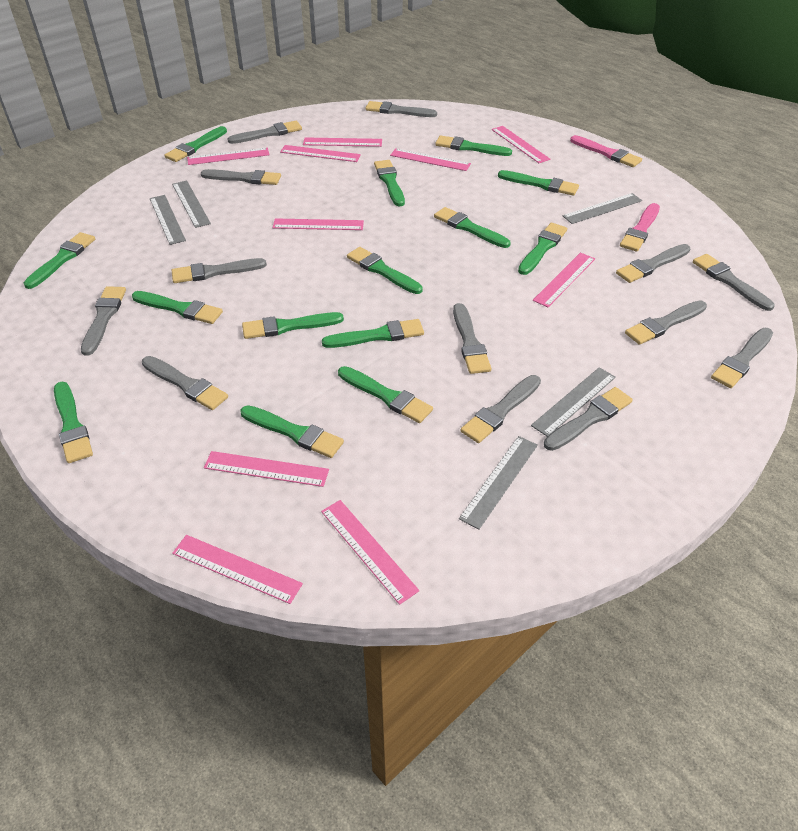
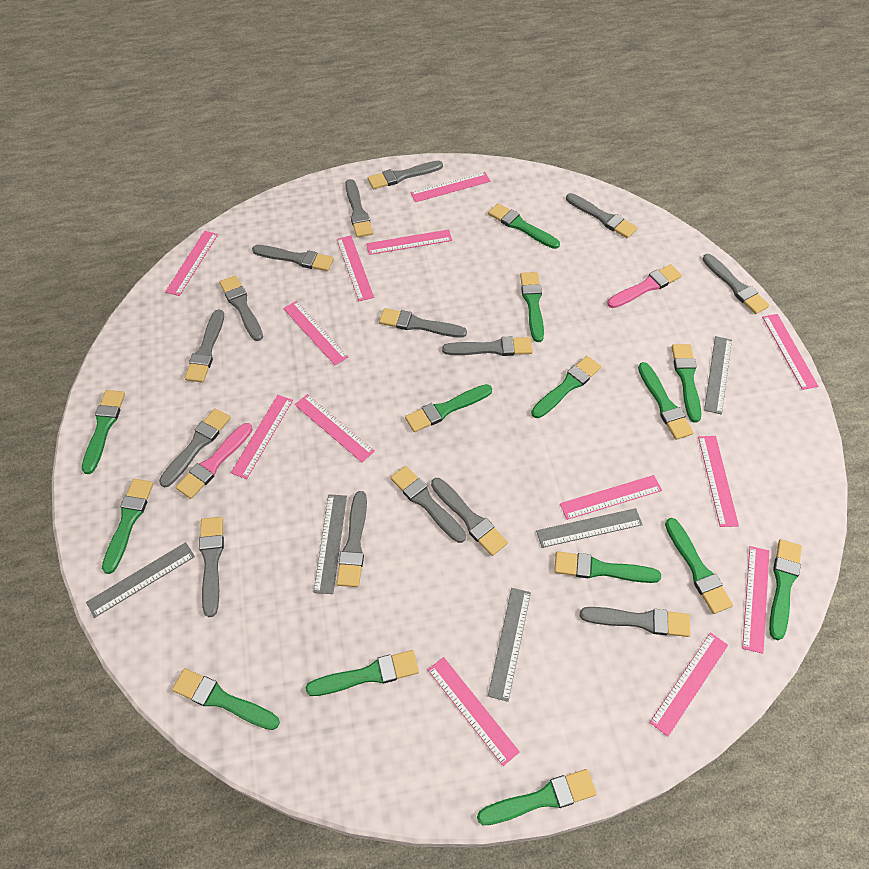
grey brush: [81,286,126,356] [142,356,228,410] [172,258,267,283] [201,169,281,185] [228,121,302,144] [366,101,437,117] [453,303,491,374] [461,375,541,443] [544,387,633,451] [616,244,690,283] [625,300,707,345] [693,254,775,311] [711,328,773,388] = 13 -> [159,408,231,487] [185,309,224,383] [199,517,224,617] [220,275,263,341] [252,245,334,271] [336,491,367,587] [345,179,373,237] [368,161,443,189] [379,308,467,338] [390,466,466,543] [431,478,508,556] [442,337,533,356] [566,193,637,238] [580,607,691,637] [702,254,769,314] = 15
pink ruler: [172,535,303,604] [187,148,269,165] [204,451,329,487] [273,218,364,230] [280,145,361,162] [303,137,382,147] [321,500,419,605] [390,148,471,171] [492,126,550,163] [533,253,595,307] = 10 -> [165,231,218,296] [231,395,293,479] [283,301,348,365] [295,394,375,462] [337,236,374,301] [366,230,452,255] [410,172,491,202] [428,657,520,766] [560,475,662,520] [650,632,728,737] [698,436,739,527] [742,546,769,654] [762,314,818,390] = 13

